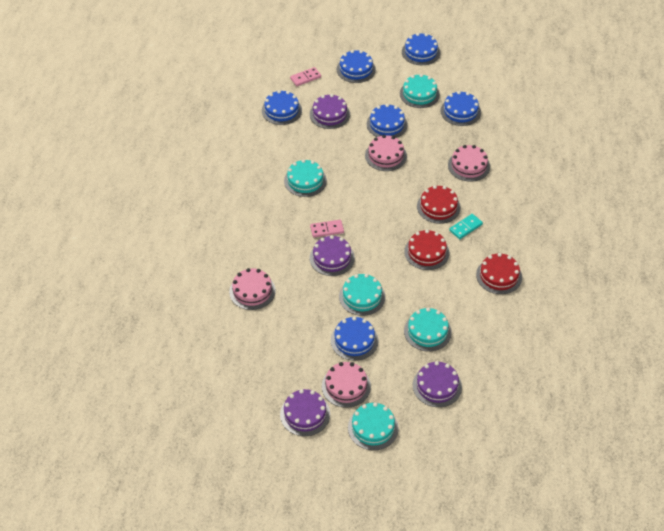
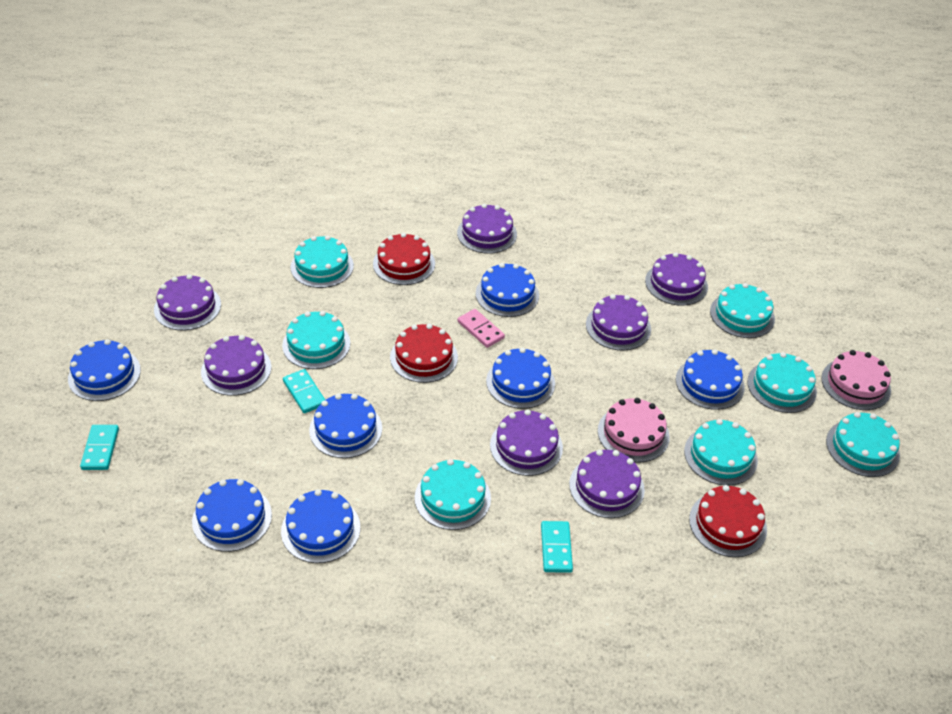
blue cake: [262,90,302,125] [331,316,378,361] [337,50,376,83] [367,104,408,138] [402,33,440,65] [440,91,481,126] = 6 -> [68,339,141,401] [192,479,272,552] [281,489,360,563] [309,394,382,458] [476,263,539,317] [486,348,555,409] [676,349,745,410] = 7
pink cake: [229,268,276,310] [322,362,371,408] [365,135,407,171] [448,145,490,182] = 4 -> [598,398,670,462] [821,350,891,410] = 2
pink domino: [290,67,321,86] [310,220,344,238] = 2 -> [458,309,505,348] = 1
purple cake: [280,389,330,436] [310,94,350,129] [310,235,355,276] [413,361,462,407] = 4 -> [154,274,221,330] [201,335,271,396] [457,204,517,254] [490,409,563,476] [569,449,645,518] [586,294,651,351] [645,252,708,306] = 7
turquoise cake: [284,159,327,197] [339,274,385,316] [348,402,399,450] [400,74,440,108] [404,308,452,351] = 5 -> [282,311,350,369] [291,236,354,288] [415,459,491,530] [684,419,758,485] [710,283,775,338] [747,352,817,413] [826,412,900,477] = 7
turquoise domino: [449,214,483,239] = 1 -> [80,425,119,470] [283,369,325,413] [541,521,573,573] = 3

